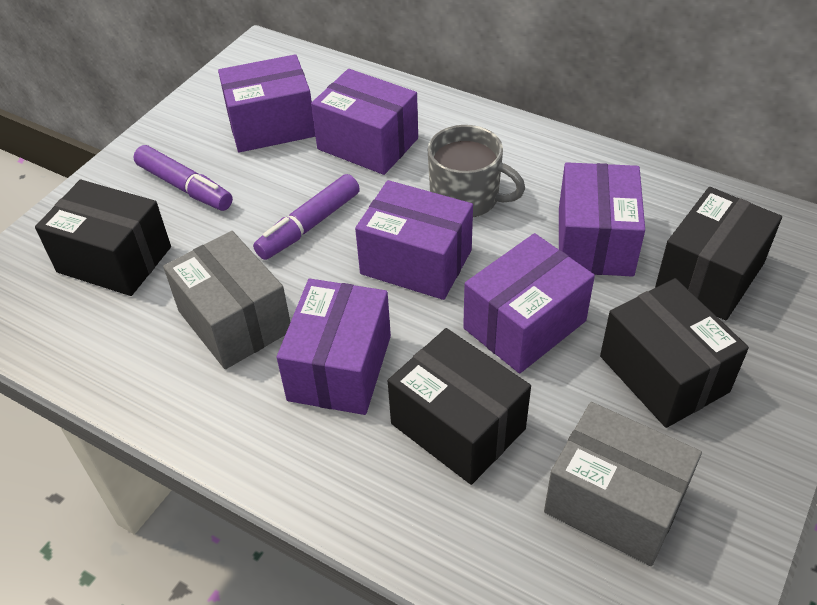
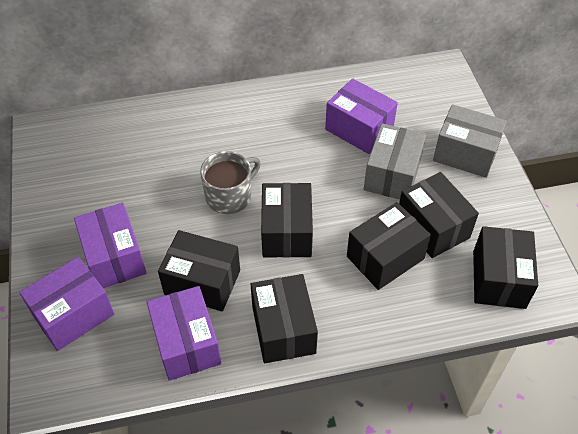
black box: [35,180,171,296] [388,328,531,485] [600,278,749,428] [655,187,782,320] = 4 -> [158,230,240,312] [251,274,318,363] [261,183,313,258] [347,202,431,290] [399,172,479,258] [473,226,538,309] = 6
purple box: [218,54,316,152] [277,279,391,415] [311,69,418,175] [355,180,473,300] [463,233,595,373] [559,162,645,277] = 6 -> [19,257,114,351] [74,203,146,288] [147,286,221,381] [325,78,398,154] = 4
purple marker: [134,145,233,211] [253,174,360,260] = 2 -> none = 0

